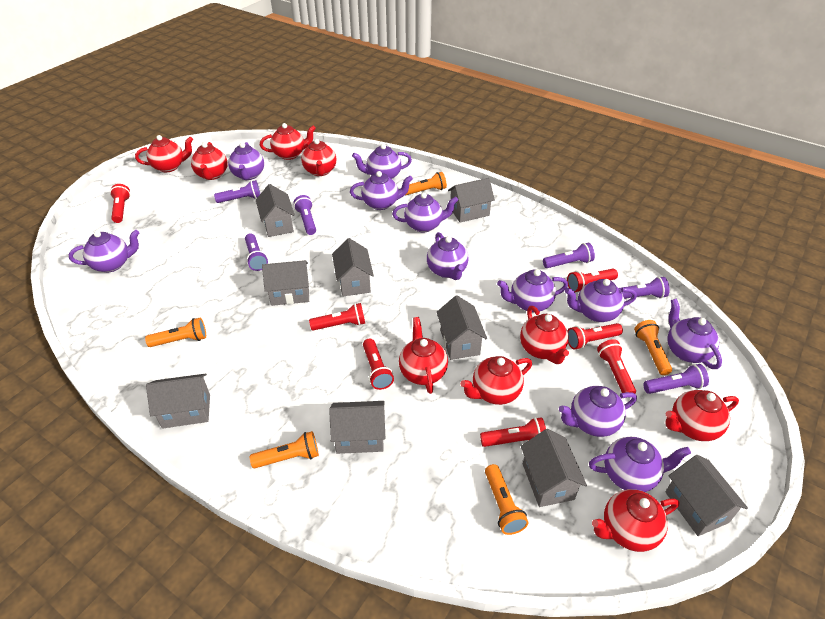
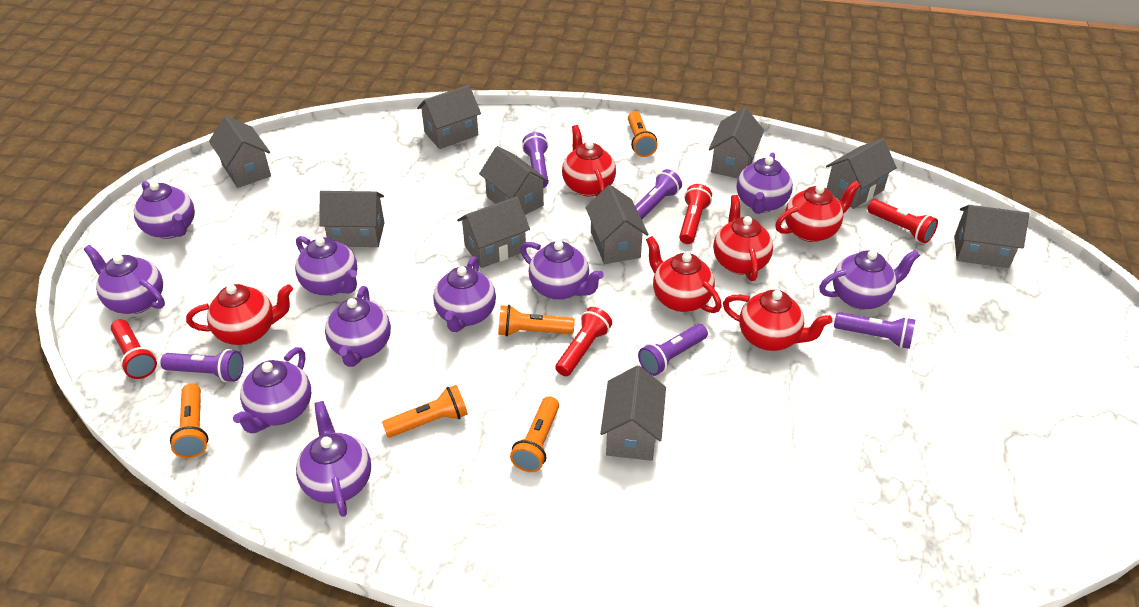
grey house: [146,373,210,429] [256,184,295,237] [262,260,309,306] [329,401,385,454] [332,238,374,296] [436,295,487,360] [448,178,495,223] [521,429,587,507] [665,455,748,536] = 9 -> [209,116,271,188] [319,191,384,247] [417,85,481,149] [457,196,530,268] [479,146,549,215] [585,185,649,264] [600,365,666,461] [709,108,764,178] [826,138,897,209] [954,205,1029,268] = 10
purple flashlight: [214,180,260,203] [245,234,268,271] [294,195,316,235] [543,242,595,268] [619,277,670,299] [643,364,709,394] = 6 -> [160,349,244,382] [522,132,548,188] [635,169,682,219] [638,324,708,376] [834,312,915,349] = 5
purple teapot: [69,230,139,272] [228,142,264,180] [350,171,413,210] [352,144,412,179] [392,192,458,232] [427,232,468,280] [497,269,568,312] [559,386,637,437] [565,279,637,322] [589,437,691,492] [667,299,722,369] = 11 -> [83,245,165,314] [134,181,195,239] [233,347,311,433] [295,236,357,296] [296,401,371,517] [325,286,391,367] [433,256,496,332] [521,241,604,300] [737,152,793,214] [819,250,920,310] = 10
red flashlight: [110,184,130,223] [309,303,365,331] [363,339,394,390] [480,417,546,447] [567,269,618,292] [567,323,623,349] [597,339,636,394] = 7 -> [111,319,157,379] [555,307,612,376] [679,184,712,244] [867,199,938,243] = 4
red teapot: [135,135,193,172] [191,142,228,180] [260,123,316,160] [301,139,336,176] [399,317,448,394] [460,356,532,405] [520,306,569,364] [592,489,679,552] [666,390,739,441] = 9 -> [186,284,293,345] [562,125,616,196] [646,236,722,313] [713,195,773,281] [723,290,832,351] [775,181,861,242] = 6

